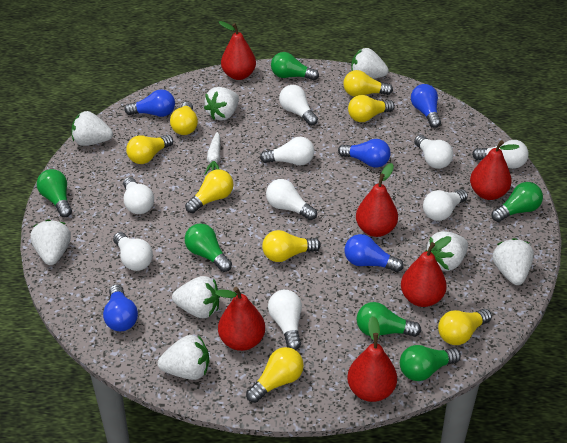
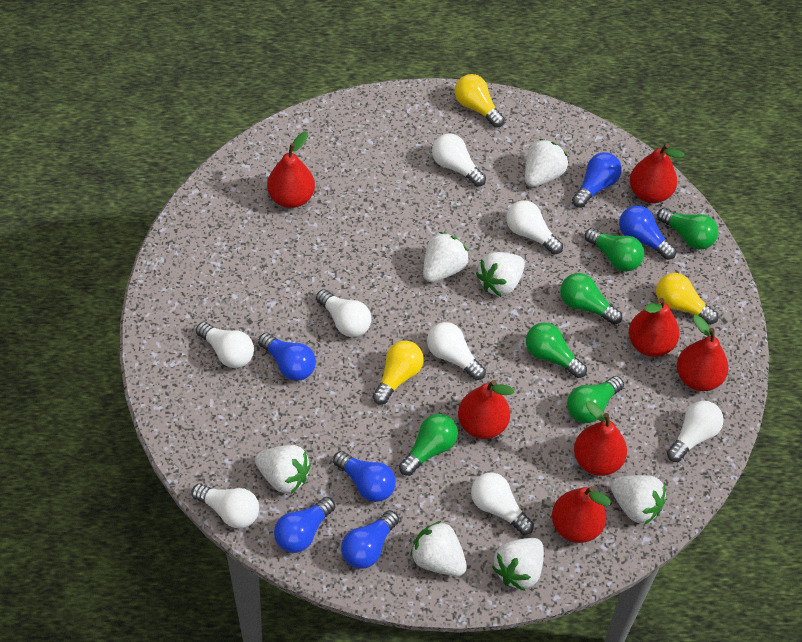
blue light bulb: [103,284,138,331] [124,89,175,117] [338,139,391,168] [345,234,404,272] [411,84,441,128] = 5 -> [258,333,316,381] [274,497,335,553] [333,451,396,502] [341,510,399,569] [572,152,622,208] [619,205,676,260] = 6
red pear: [215,287,265,351] [219,21,256,80] [347,316,397,402] [356,163,398,237] [401,236,451,307] [470,140,520,200] = 6 -> [267,132,315,208] [458,380,515,439] [552,486,611,543] [574,401,627,476] [629,298,680,357] [630,143,685,203] [677,315,728,391] = 7
white carrot: [204,132,220,175] = 1 -> none = 0
white light bulb: [113,232,153,271] [123,177,154,214] [260,137,314,165] [266,179,317,220] [268,290,302,350] [279,85,318,126] [414,135,453,169] [423,189,468,221] [472,140,528,169] = 9 -> [192,484,259,528] [196,322,254,368] [316,289,371,337] [427,322,486,380] [432,133,486,187] [471,472,534,535] [506,200,563,255] [667,401,724,462] = 8
white strawberry: [30,219,71,265] [72,111,113,146] [158,335,209,380] [172,276,220,318] [204,87,239,121] [351,48,389,79] [425,231,468,271] [493,238,534,285] = 8 -> [255,445,311,494] [410,521,467,576] [423,232,469,282] [476,252,525,296] [492,538,544,591] [525,139,568,187] [610,475,666,525] = 7
yellow light bulb: [126,135,173,164] [170,102,198,135] [185,169,233,213] [246,347,304,403] [262,230,321,262] [343,70,393,97] [348,95,395,122] [438,309,492,345] = 8 -> [373,341,424,405] [455,74,505,128] [656,273,718,325] = 3

